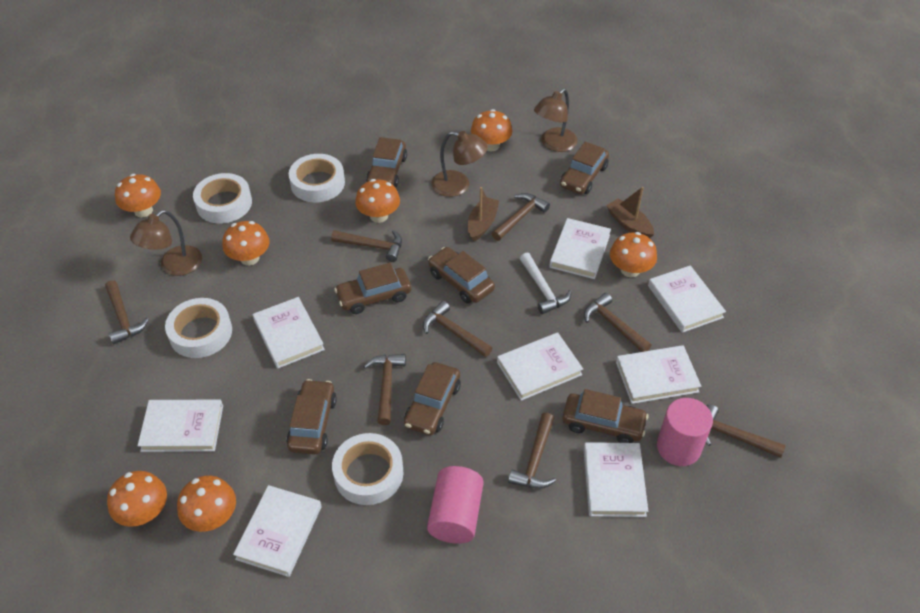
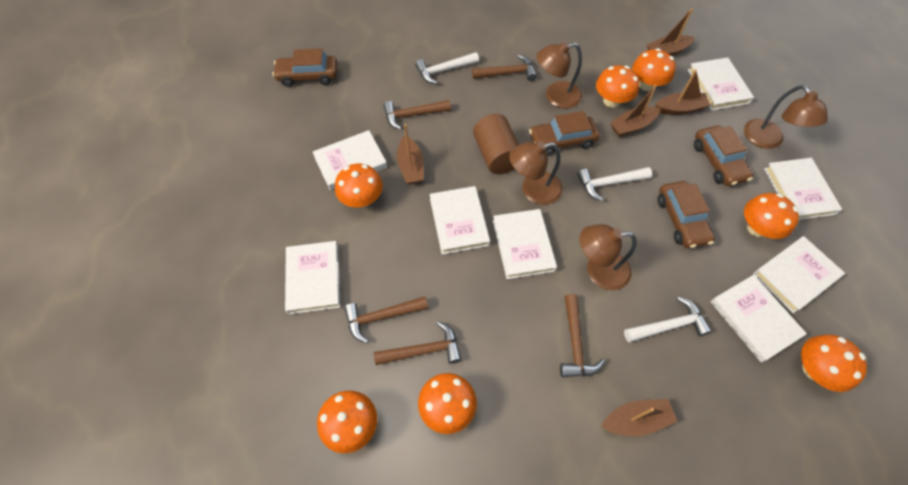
brown boat: [468,187,499,242] [606,187,654,238] = 2 -> [397,124,424,184] [601,399,677,437] [610,85,660,137] [647,8,695,56] [655,69,711,115] = 5
brown car: [286,379,337,454] [334,263,411,314] [366,137,407,188] [404,362,461,435] [428,247,495,303] [560,142,609,194] [562,389,648,443] = 7 -> [272,48,337,87] [529,111,600,156] [657,181,715,249] [694,126,753,186] = 4
brown cylinder: none = 0 -> [473,114,519,174] = 1
brown hammer: [105,280,149,344] [331,230,402,262] [364,354,406,425] [423,301,492,357] [492,193,550,241] [508,413,556,489] [584,293,652,352] [706,404,786,458] = 8 -> [344,296,428,343] [374,321,462,365] [383,100,451,130] [472,54,537,81] [560,294,605,378] = 5
brown lamp: [130,210,202,276] [431,131,488,197] [534,88,578,152] = 3 -> [509,141,563,205] [537,41,582,109] [580,224,637,291] [744,85,828,149] = 4
pink cylinder: [427,466,484,544] [657,398,713,466] = 2 -> none = 0
white hammer: [520,253,572,314] = 1 -> [415,52,479,84] [577,167,652,201] [624,297,712,342] = 3
white tape: [165,298,232,358] [193,173,252,224] [289,154,345,202] [332,433,403,505] = 4 -> none = 0

